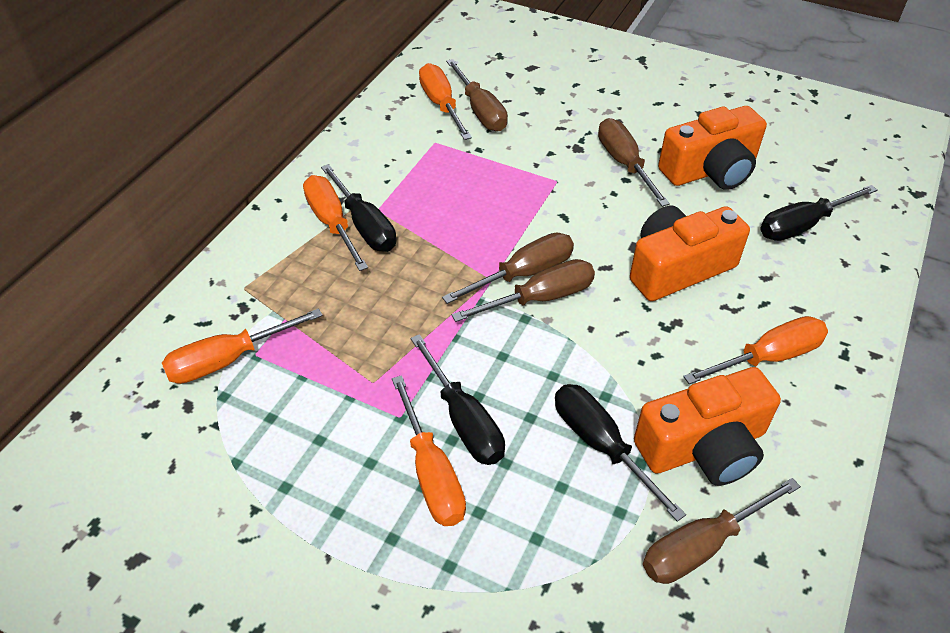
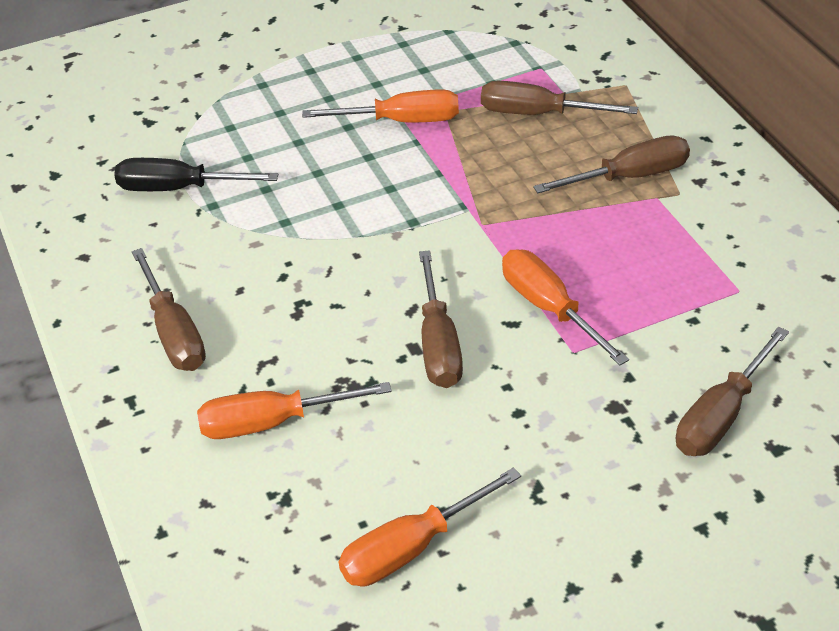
black screwdriver: [321,164,396,252] [411,334,505,465] [555,384,686,522] [760,185,877,241] = 4 -> [114,158,278,191] = 1
orange camera: [630,206,750,301] [634,367,781,486] [658,106,767,190] = 3 -> none = 0
orange screwdriver: [162,308,323,384] [303,175,368,271] [392,375,466,526] [419,63,472,140] [683,316,828,384] = 5 -> [197,382,392,439] [302,89,459,123] [339,468,521,586] [502,249,629,365] = 4

